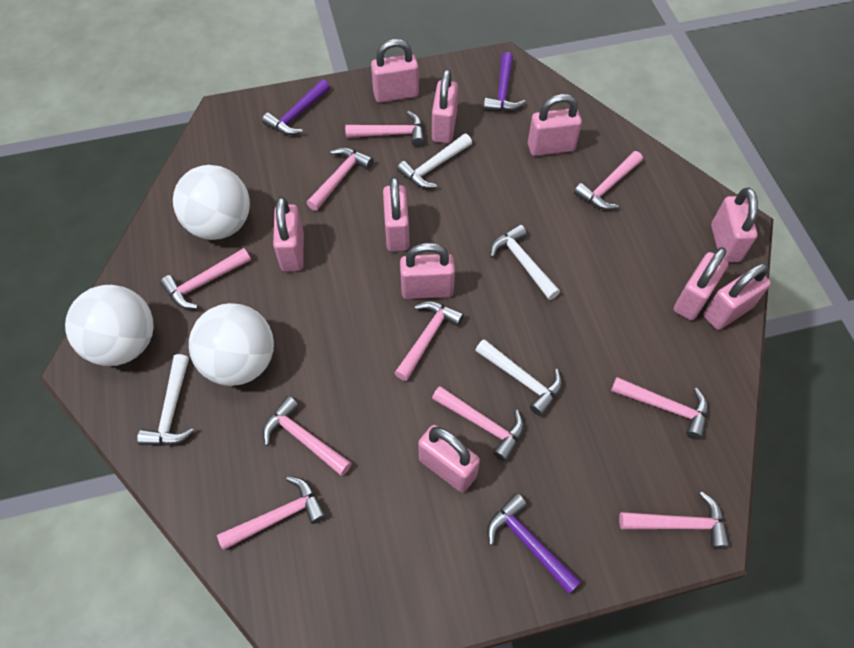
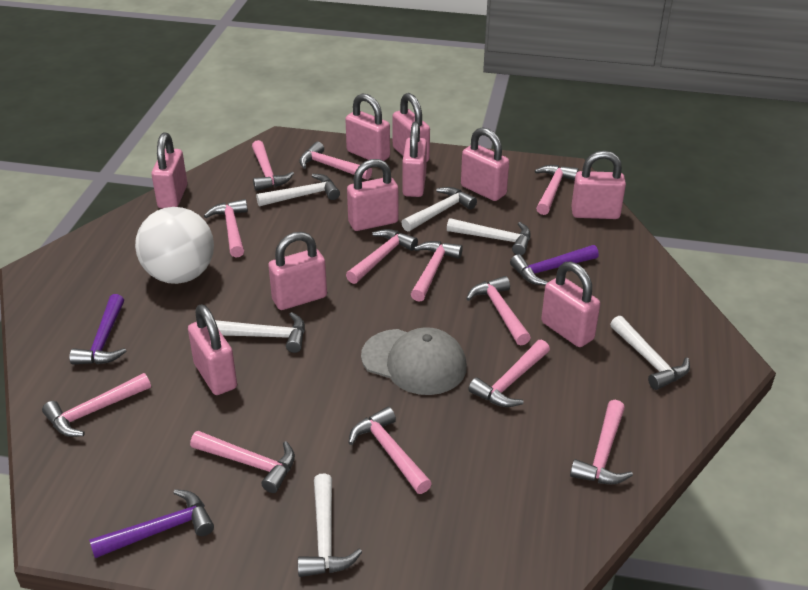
grey cap: none = 0 -> [361,327,467,395] = 1
pink hammer: [160,248,251,309] [217,476,326,550] [263,396,352,476] [307,147,374,211] [345,111,425,147] [395,301,464,381] [432,386,524,462] [574,151,643,210] [611,377,708,440] [619,492,730,549] = 10 -> [42,373,151,437] [190,431,295,493] [204,199,248,258] [252,140,294,191] [299,142,372,180] [346,229,418,284] [349,407,432,494] [411,241,463,302] [466,276,531,346] [468,340,550,407] [535,165,579,215] [570,400,633,484] = 12
white ball: [65,285,153,366] [173,165,250,240] [189,303,274,386] = 3 -> [135,207,214,284] = 1
white hammer: [137,354,194,446] [397,134,472,189] [475,339,562,416] [490,224,560,300] = 4 -> [215,312,305,353] [256,174,340,207] [298,473,362,577] [401,187,477,232] [447,218,531,255] [610,316,690,390] = 6

